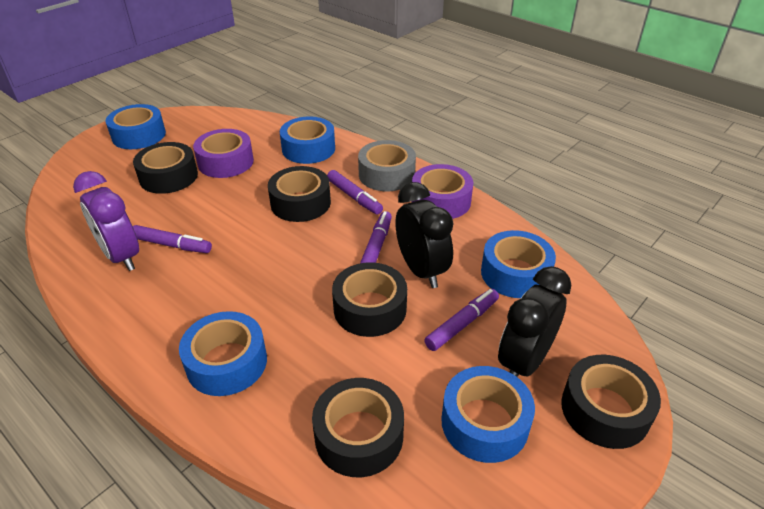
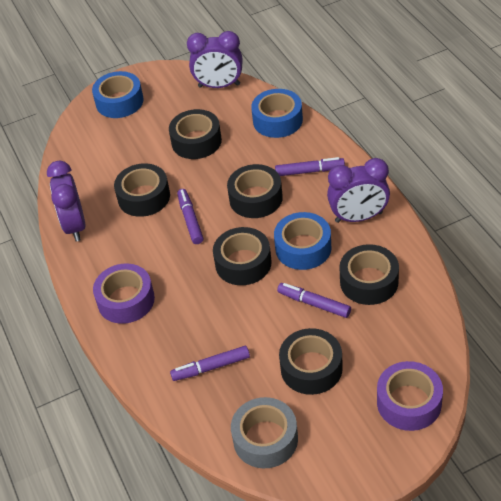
black clock: [395,182,453,288] [498,266,571,377] = 2 -> none = 0
black tape: [133,142,198,194] [268,166,331,222] [312,378,404,477] [332,262,407,337] [561,355,661,449] = 5 -> [114,163,170,217] [169,109,222,159] [213,227,272,285] [227,164,283,218] [279,328,343,395] [339,244,399,305] = 6
blue tape: [105,104,166,149] [179,311,267,396] [280,116,335,164] [441,366,535,463] [481,230,556,298] = 5 -> [92,71,144,118] [251,89,303,138] [274,212,331,270] = 3
purple clock: [73,171,139,271] = 1 -> [47,160,86,242] [187,31,242,88] [327,158,390,223] = 3

